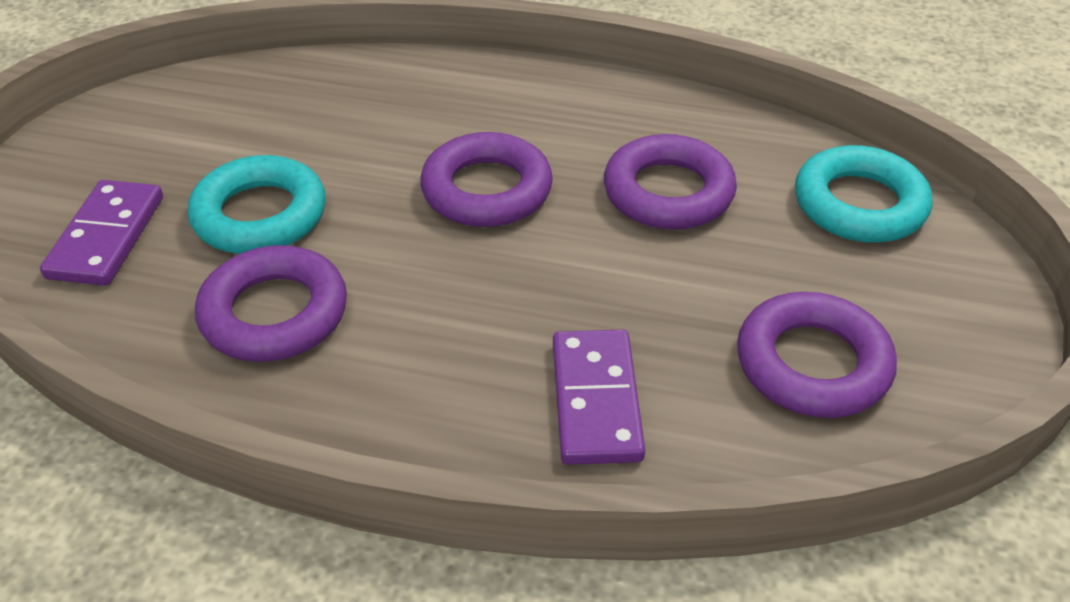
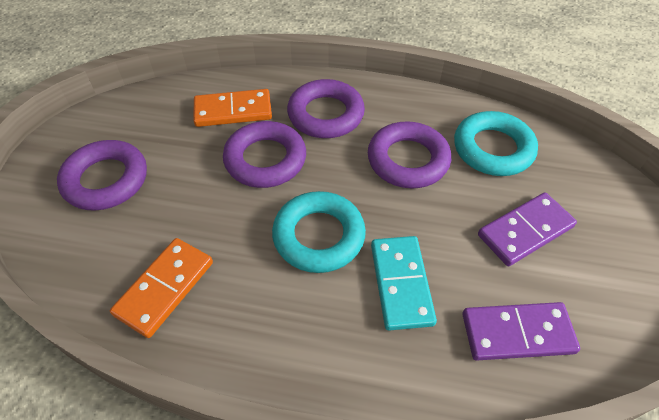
orange domino: none = 0 -> [110,238,213,338] [193,89,272,127] = 2
turquoise domino: none = 0 -> [371,236,437,331] = 1

